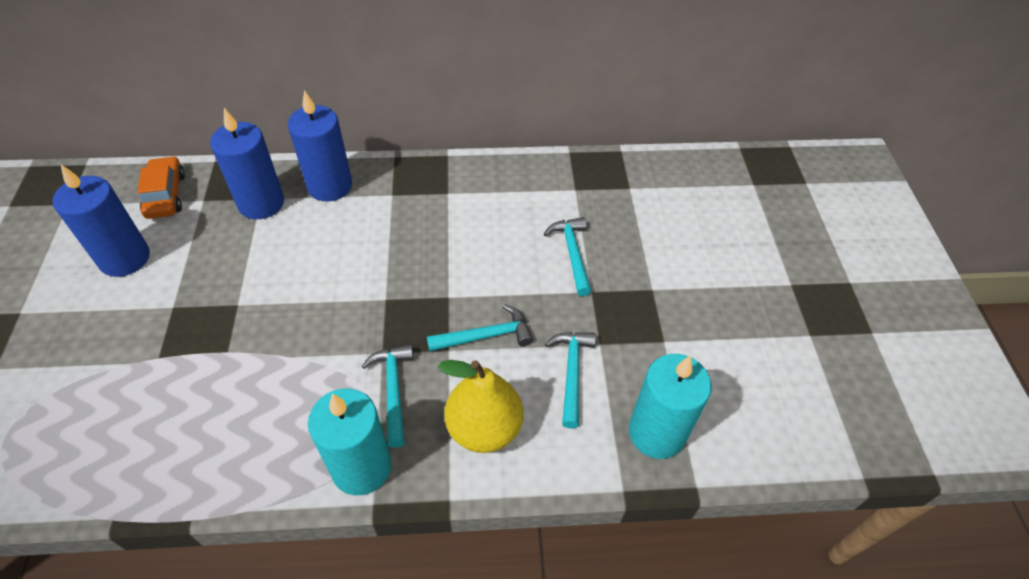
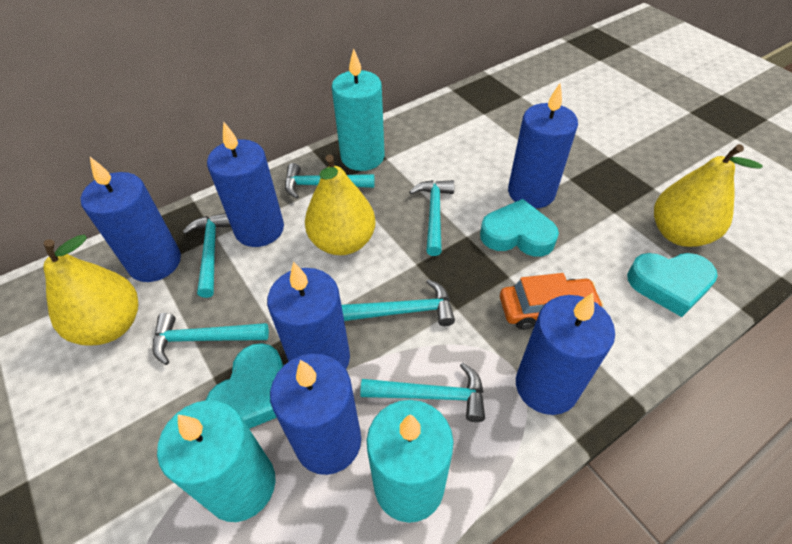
blue candle: [52,164,150,277] [210,108,284,219] [288,90,352,202] = 3 -> [81,157,181,282] [207,122,284,247] [267,262,350,369] [270,353,361,475] [508,83,578,208] [516,293,615,415] = 6
turquoise candle: [308,389,392,495] [629,354,712,459] = 2 -> [157,400,276,522] [332,48,385,171] [367,400,454,523] = 3
turquoise hammer: [362,344,414,448] [427,304,533,352] [544,217,591,296] [545,332,596,429] = 4 -> [152,313,269,365] [183,213,231,298] [285,163,375,199] [341,279,455,326] [360,362,485,422] [409,180,455,256] = 6
turquoise heart: none = 0 -> [206,343,284,429] [480,199,559,257] [627,253,718,317] = 3
yellow pear: [438,360,523,453] = 1 -> [43,235,138,346] [305,154,376,255] [654,144,763,247] = 3

